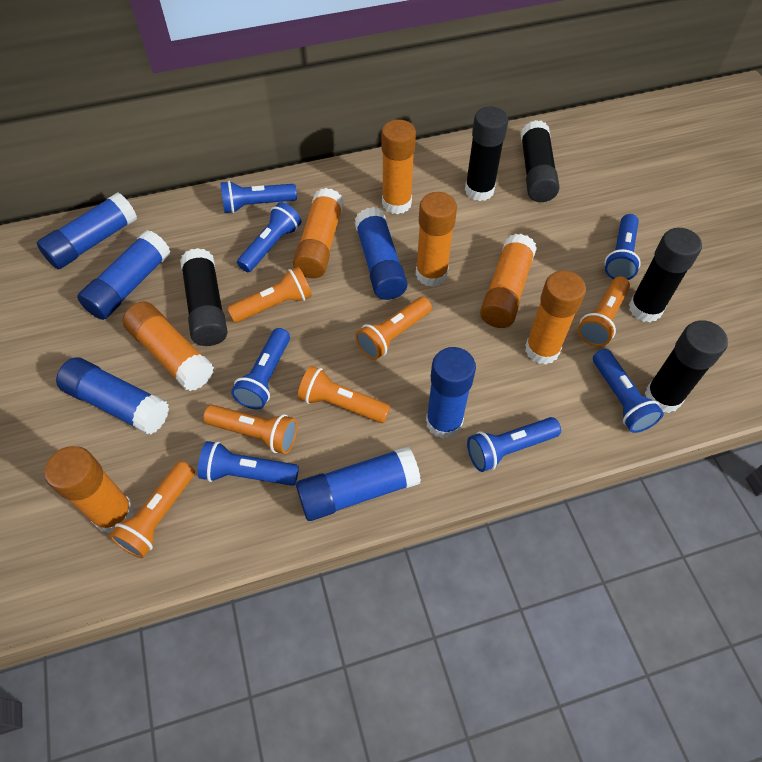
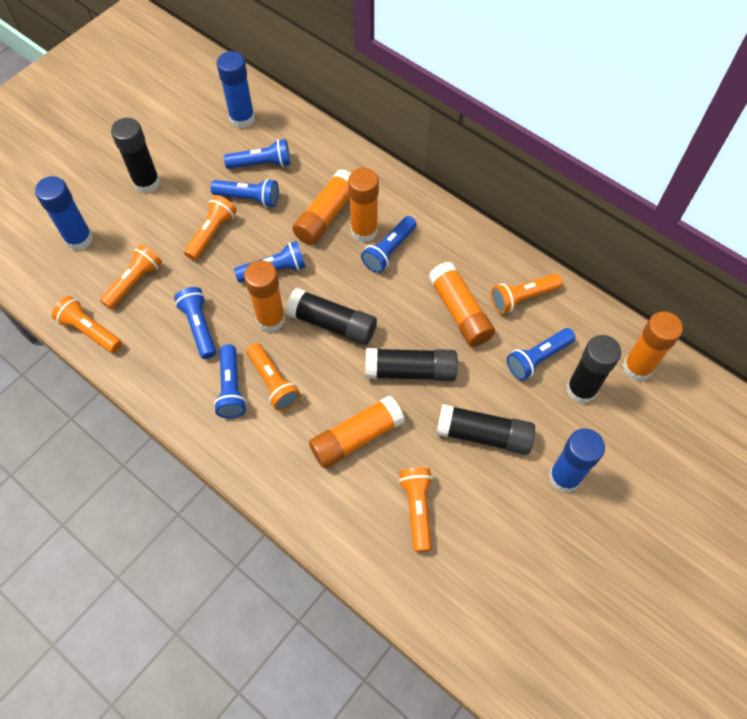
blue glue stick: [37,192,137,269] [56,357,169,435] [77,230,171,320] [296,446,421,521] [355,207,408,300] [426,347,476,439] = 6 -> [35,176,93,251] [217,51,255,128] [549,428,605,493] = 3
orange glue stick: [44,446,135,534] [122,301,214,391] [293,188,344,278] [381,120,416,214] [416,192,457,287] [480,234,537,328] [525,270,586,365] = 7 -> [244,260,286,332] [292,169,351,245] [309,396,405,469] [348,168,379,243] [428,262,495,347] [623,311,683,381] = 6

